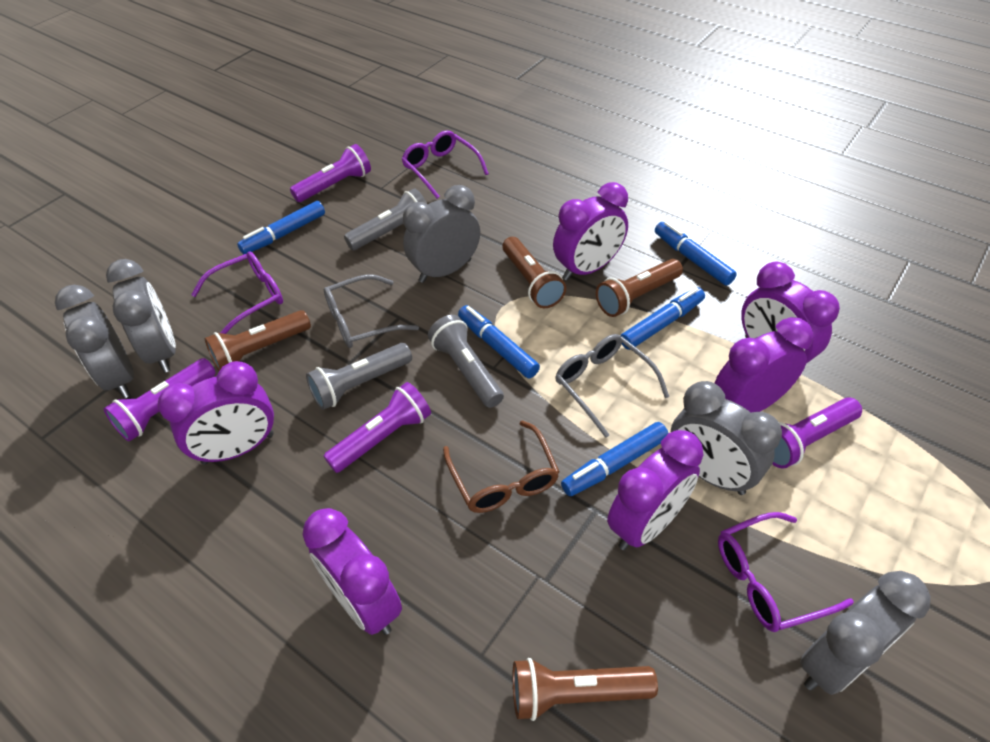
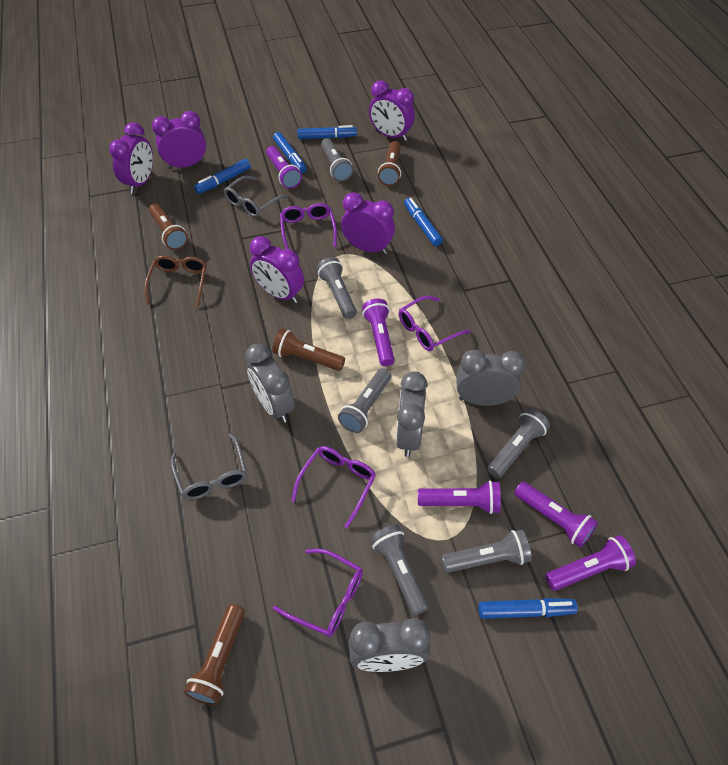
grey clock: [55,285,134,398] [106,259,176,373] [403,185,480,283] [671,381,782,495] [800,571,931,695] = 5 -> [245,344,295,423] [349,618,431,672] [396,371,427,457] [456,350,525,406] = 4
grey flashlight: [306,343,412,410] [344,188,428,250] [428,315,504,408] = 3 -> [317,257,357,319] [321,138,353,182] [338,368,391,433] [370,525,429,616] [441,530,531,573] [487,408,550,478] = 6
purple clock: [158,361,274,465] [302,508,402,635] [553,182,628,281] [607,430,703,550] [714,317,813,412] [741,262,840,363] = 6 -> [109,122,153,193] [152,111,206,169] [250,236,304,303] [341,192,395,254] [369,80,415,141] = 5
purple flashlight: [103,358,216,441] [290,144,371,202] [324,382,431,473] [772,397,862,469] = 4 -> [266,146,302,189] [362,298,395,366] [418,480,501,514] [514,481,598,548] [545,535,636,591] = 5
purple glasses: [191,251,283,334] [401,131,489,199] [718,512,854,632] = 3 -> [273,549,363,637] [280,203,337,249] [291,446,376,528] [399,296,471,351] = 4

